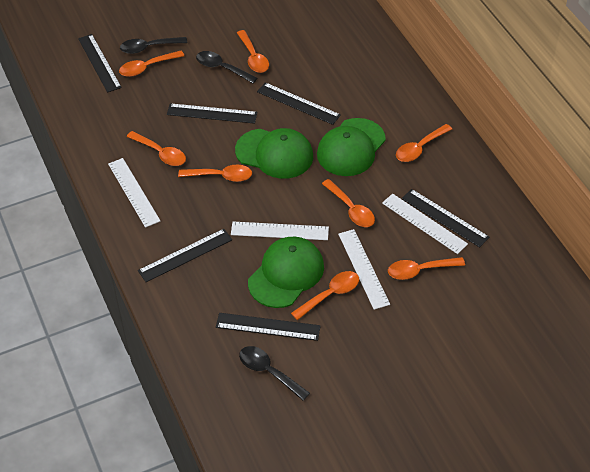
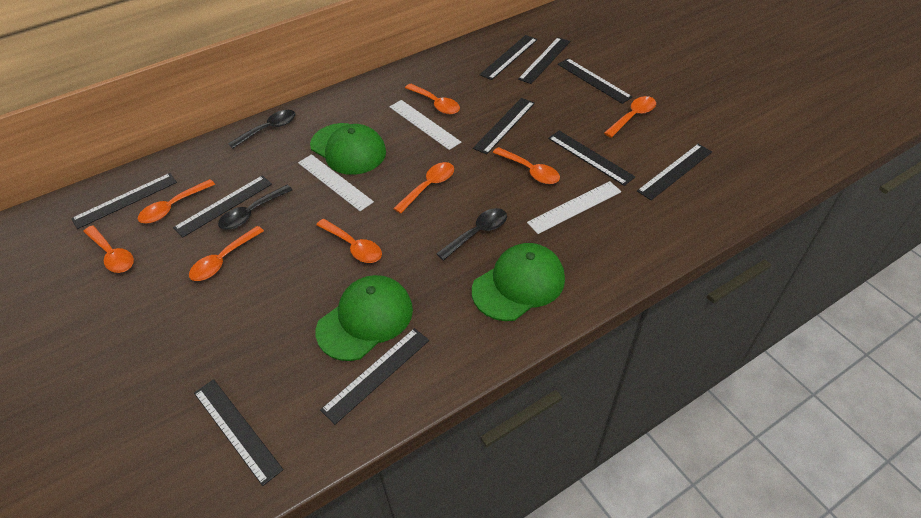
black ruler: [78,34,122,93] [138,229,232,282] [167,103,257,124] [216,313,321,341] [257,82,341,125] [402,189,489,247] = 6 -> [71,173,177,229] [173,175,272,238] [194,379,284,486] [320,328,429,425] [473,98,535,154] [479,35,538,80] [518,37,570,84] [548,131,635,186] [558,58,633,104] [637,144,712,200] = 10
white ruler: [108,158,160,228] [231,222,329,240] [338,229,390,310] [382,194,468,254] = 4 -> [298,154,374,211] [389,100,461,150] [527,181,621,234] = 3

